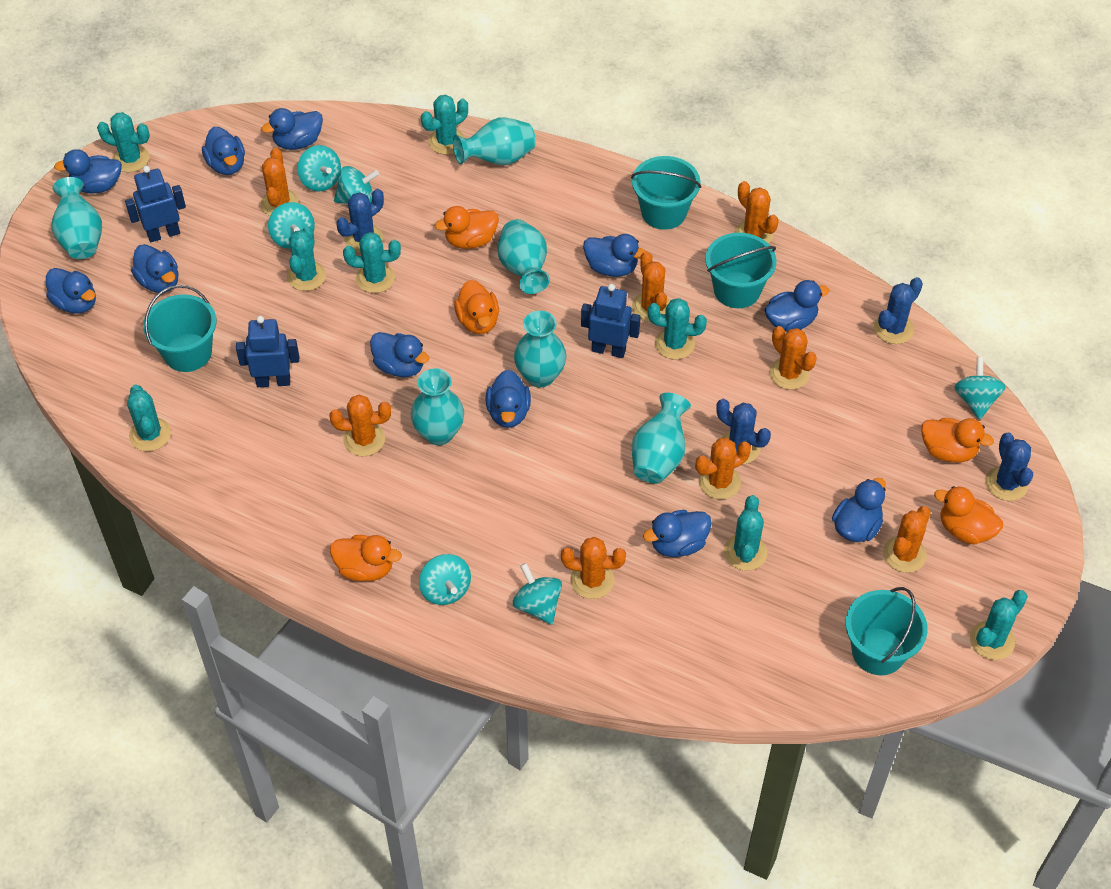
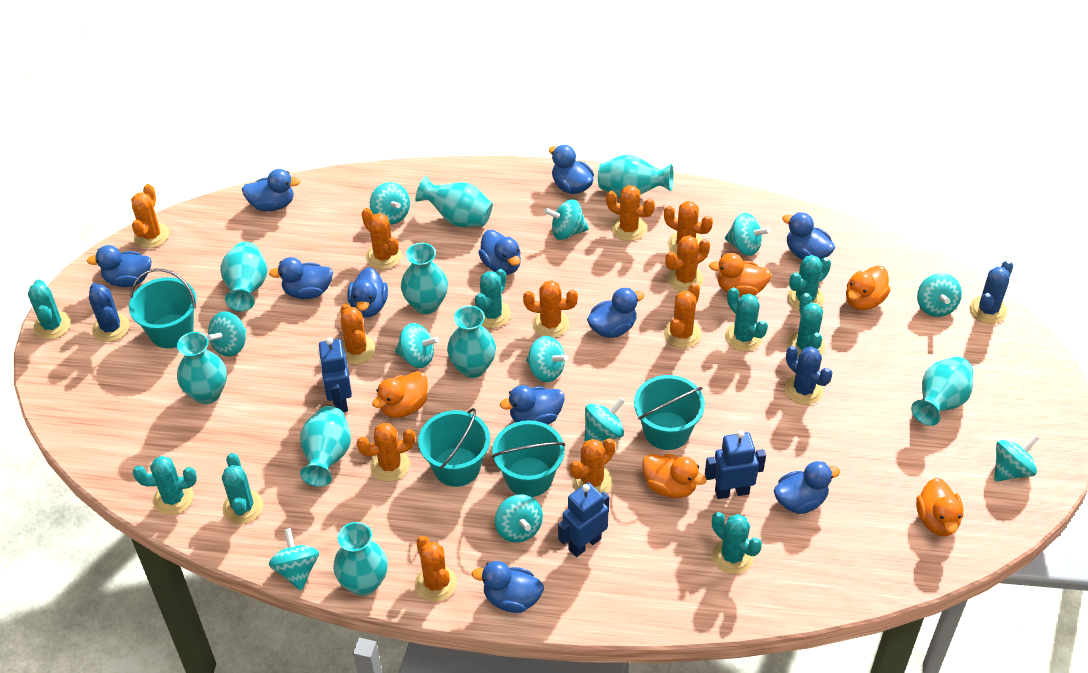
blue cactus: [336,189,384,253] [716,399,771,464] [874,277,923,344] [986,432,1033,501] = 4 -> [89,283,130,342] [785,346,833,405] [970,260,1013,324] = 3
orange cactus: [261,148,299,216] [329,395,391,456] [561,537,626,599] [632,251,670,322] [695,438,751,500] [735,181,779,244] [769,326,817,390] [883,506,931,573] = 8 -> [131,184,169,248] [341,304,376,364] [356,423,416,482] [362,208,401,269] [415,536,457,602] [523,280,578,338] [570,438,616,493] [606,185,655,241] [664,201,713,255] [664,283,701,348] [665,235,710,292] = 11
turquoise spinning top: [268,202,315,249] [297,145,341,191] [334,166,379,204] [419,554,471,605] [513,563,562,625] [954,357,1006,420] = 6 -> [207,311,246,357] [269,528,319,591] [370,182,410,225] [395,323,439,368] [495,494,543,543] [526,336,568,382] [544,199,589,240] [584,397,625,442] [725,213,770,256] [917,273,962,317] [994,434,1039,482] = 11
turquoise vase: [52,177,102,259] [411,368,464,445] [453,117,536,165] [497,219,550,294] [514,311,566,388] [632,393,691,484] = 6 -> [177,332,227,404] [220,242,267,312] [300,406,351,487] [333,522,388,596] [401,243,448,314] [415,176,493,227] [447,306,496,378] [598,154,674,197] [911,356,973,426] = 9

